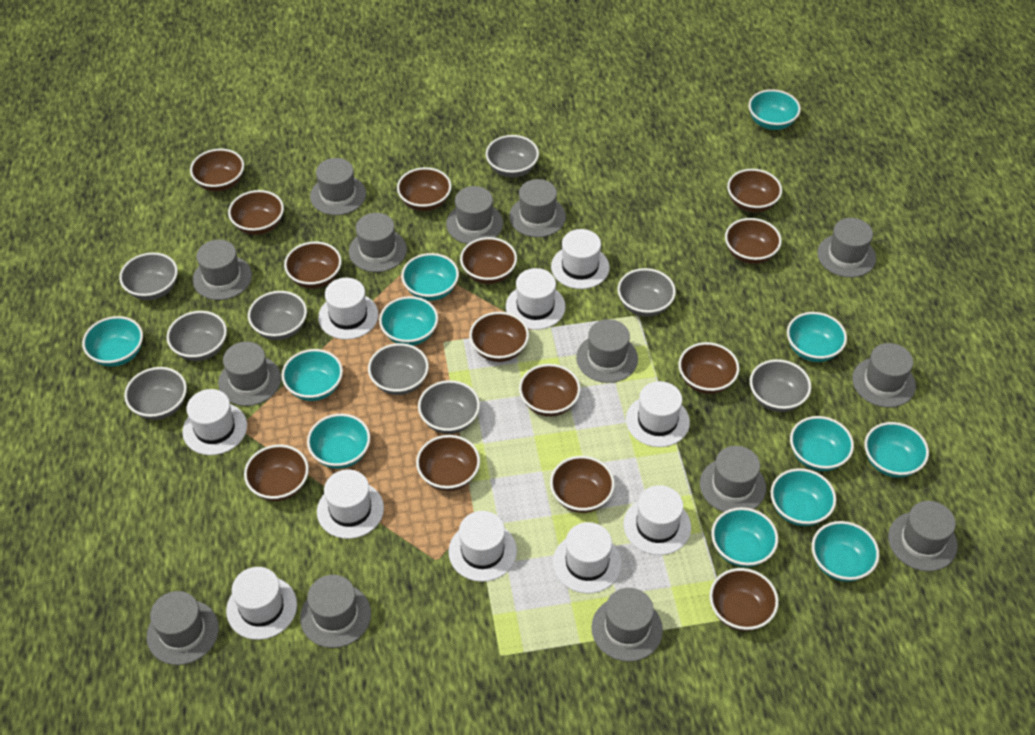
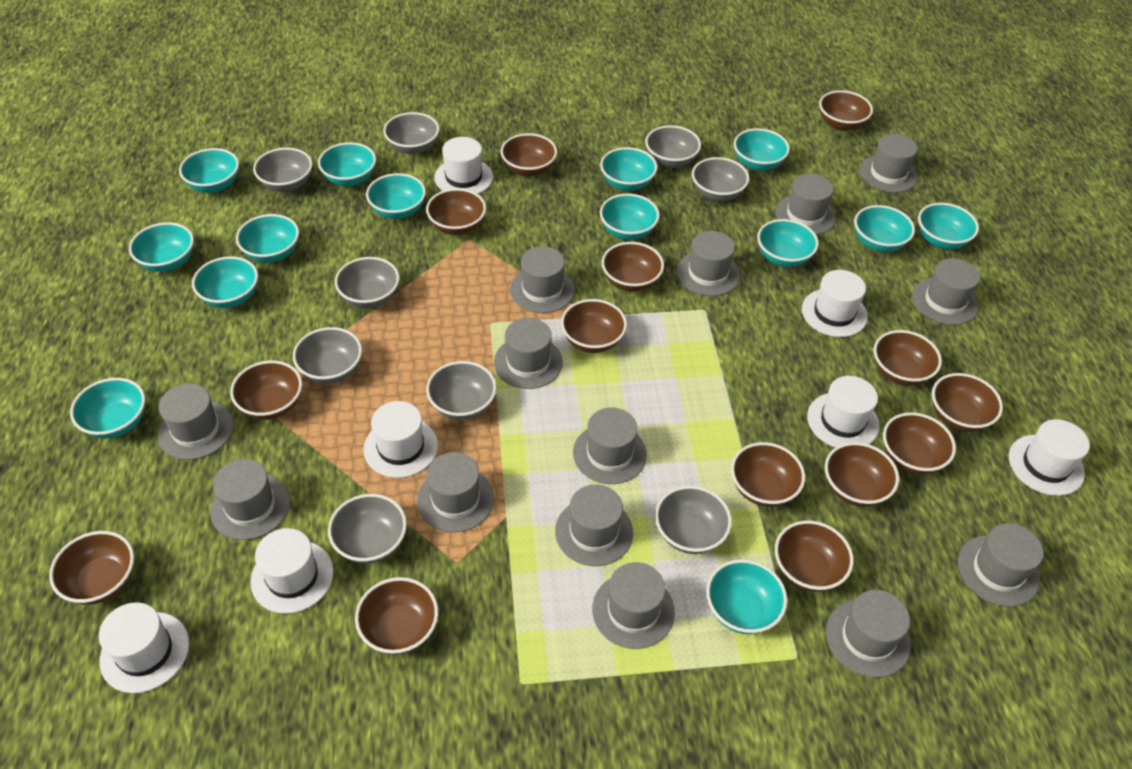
turquoise bowl: [82,316,143,367] [282,349,343,401] [307,414,370,469] [379,296,438,346] [401,253,459,301] [711,507,778,567] [749,89,801,130] [771,468,836,526] [787,312,847,362] [790,416,854,471] [812,521,879,582] [865,422,929,478] = 12 -> [70,378,145,439] [129,222,194,272] [179,148,239,193] [192,256,258,308] [236,214,299,263] [318,142,376,186] [366,173,426,219] [600,147,657,191] [600,193,660,240] [706,559,787,634] [734,128,790,171] [757,219,819,267] [854,205,915,252] [918,203,979,249] = 14
white hat: [182,389,247,455] [226,567,297,640] [317,469,384,539] [318,278,379,340] [448,511,517,582] [506,268,566,330] [551,229,609,289] [553,522,622,593] [624,485,691,555] [626,381,690,447] = 10 -> [99,602,189,693] [250,528,334,614] [363,401,438,478] [434,137,493,194] [802,270,868,337] [807,376,879,448] [1009,419,1090,496] = 7

